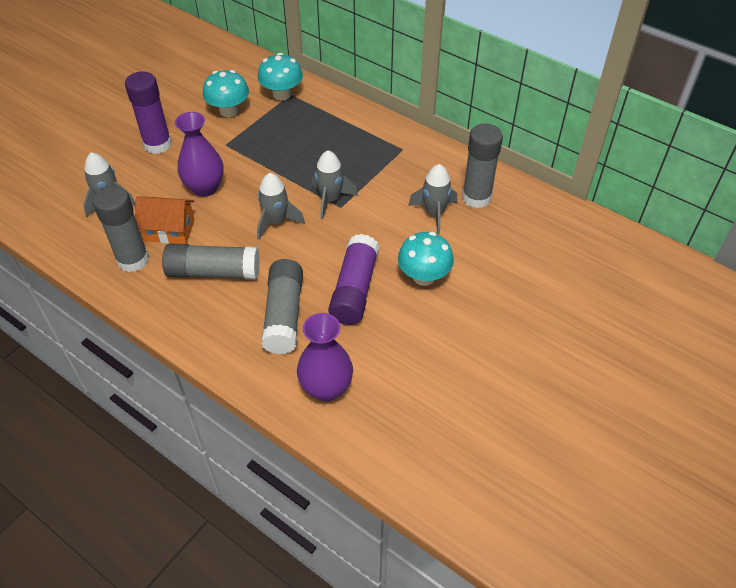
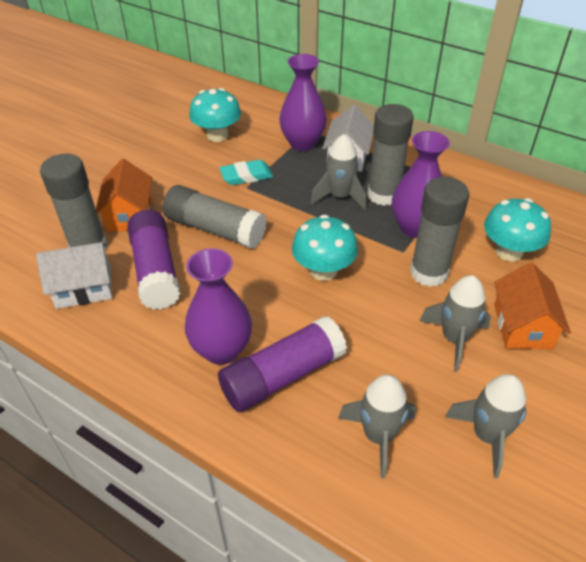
orange house: [135,197,195,244] = 1 -> [96,159,152,232] [494,262,571,349] = 2
purple vase: [175,112,224,197] [297,313,353,401] = 2 -> [185,248,252,365] [279,54,327,151] [392,131,450,238] = 3
turquoise eraser: none = 0 -> [219,160,273,185] = 1
white house: none = 0 -> [36,242,113,309] [322,105,374,172] = 2

